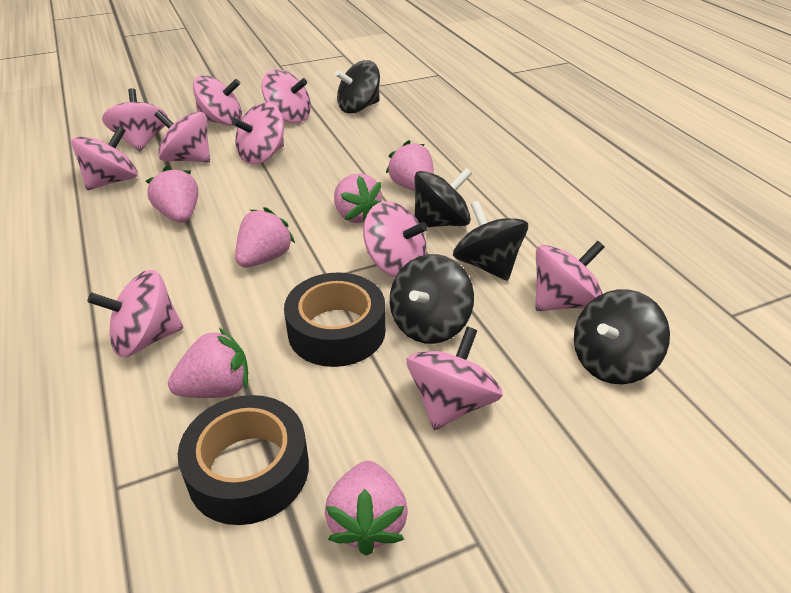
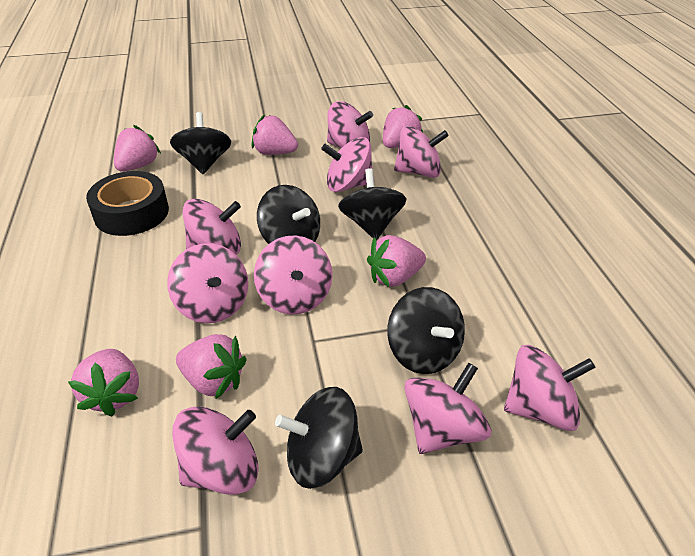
black tape: [178,395,309,525] [284,272,386,367] = 2 -> [86,171,169,236] = 1
pink spinning top: [71,126,138,190] [87,270,183,357] [102,88,168,151] [154,110,210,163] [193,75,242,126] [232,103,284,164] [261,69,311,123] [363,201,428,277] [407,327,503,430] [535,241,605,311] = 10 -> [167,243,248,323] [172,406,259,495] [183,199,241,255] [254,236,333,315] [321,137,374,192] [327,101,373,148] [394,125,449,178] [404,362,491,454] [504,345,595,431] = 9

